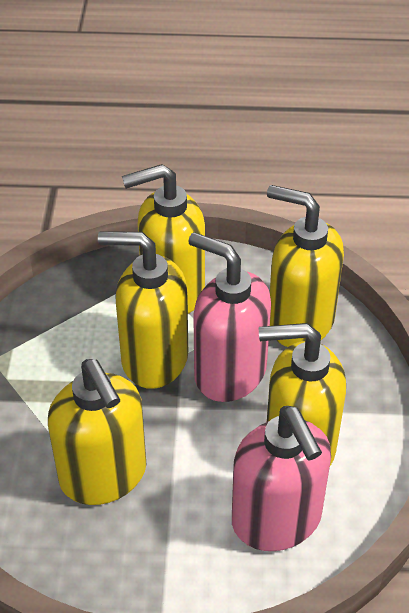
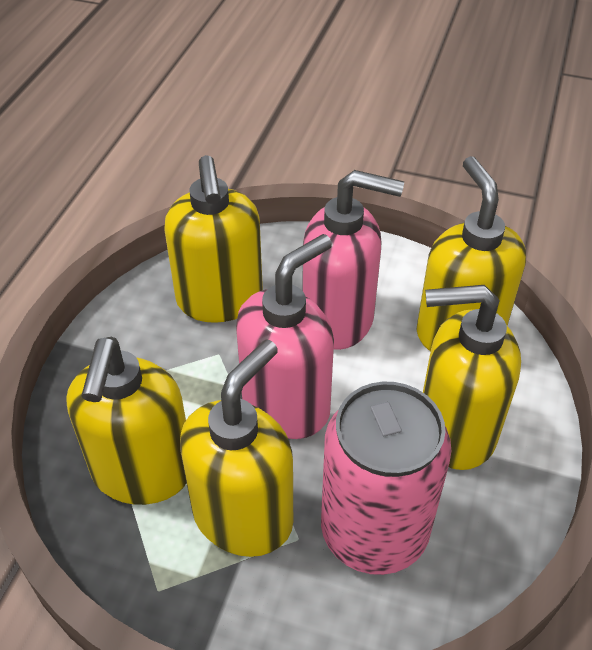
pink can: none = 0 -> [321,382,451,575] = 1

